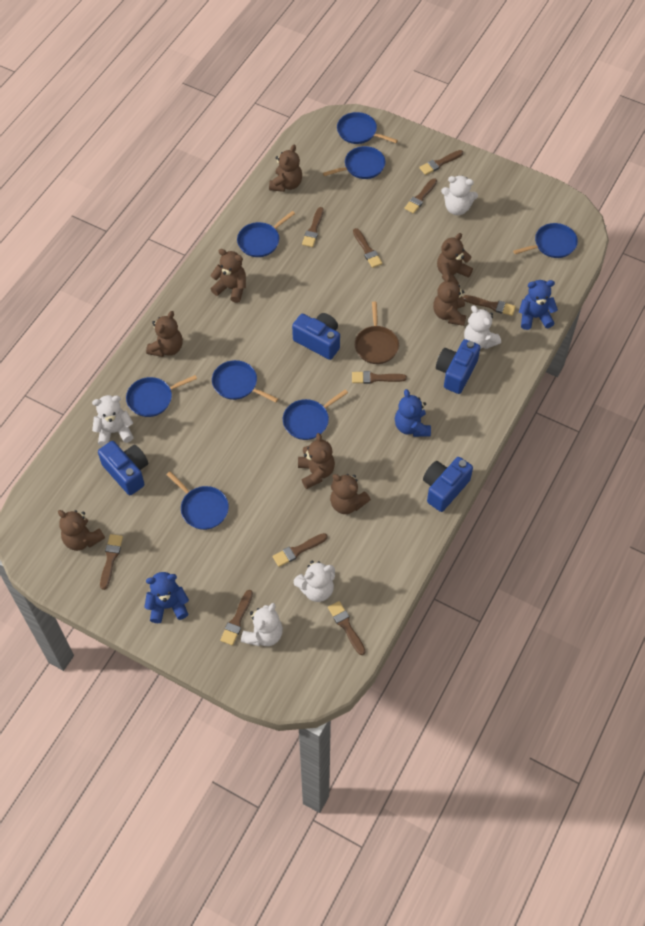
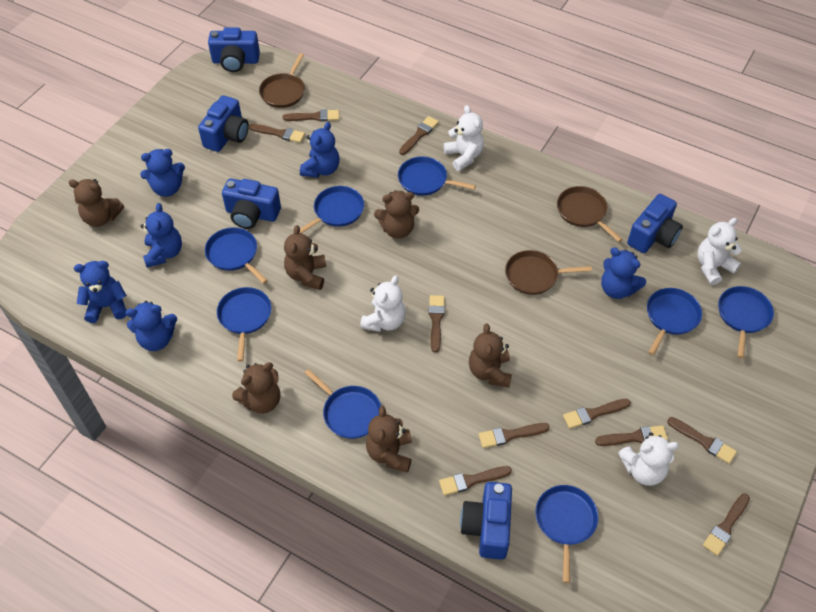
blue camera: [98,441,148,495] [292,313,340,360] [423,457,473,512] [436,339,480,394] = 4 -> [198,95,249,152] [208,27,260,72] [222,178,281,229] [460,482,512,560] [627,194,683,253] = 5
blue teddy bear: [144,572,189,623] [395,389,431,437] [519,280,558,330] = 3 -> [74,261,127,323] [126,301,177,351] [140,149,185,197] [141,203,182,268] [300,122,339,178] [601,247,646,299] = 6
brown pan: [355,302,399,364] = 1 -> [259,53,305,108] [505,250,592,295] [557,186,622,242] = 3
brown teddy bear: [58,510,105,551] [146,311,183,357] [210,249,246,303] [269,145,302,192] [298,433,335,489] [330,474,371,514] [433,274,466,326] [437,233,473,285] = 8 -> [68,179,124,227] [232,363,280,414] [284,225,326,290] [366,406,412,473] [374,190,419,239] [469,324,512,388] = 6
white teddy bear: [92,395,134,447] [241,603,283,646] [294,561,335,602] [441,176,478,215] [464,305,501,349] = 5 -> [360,276,406,332] [443,105,484,171] [618,432,679,486] [697,218,742,285] = 4

